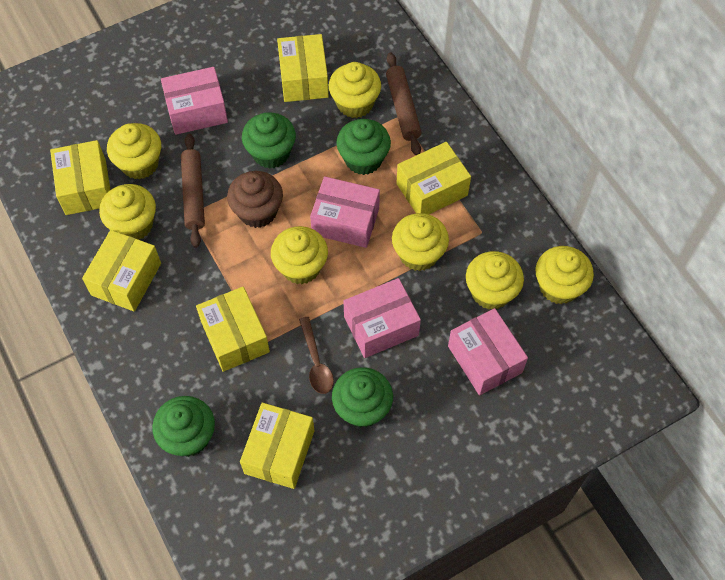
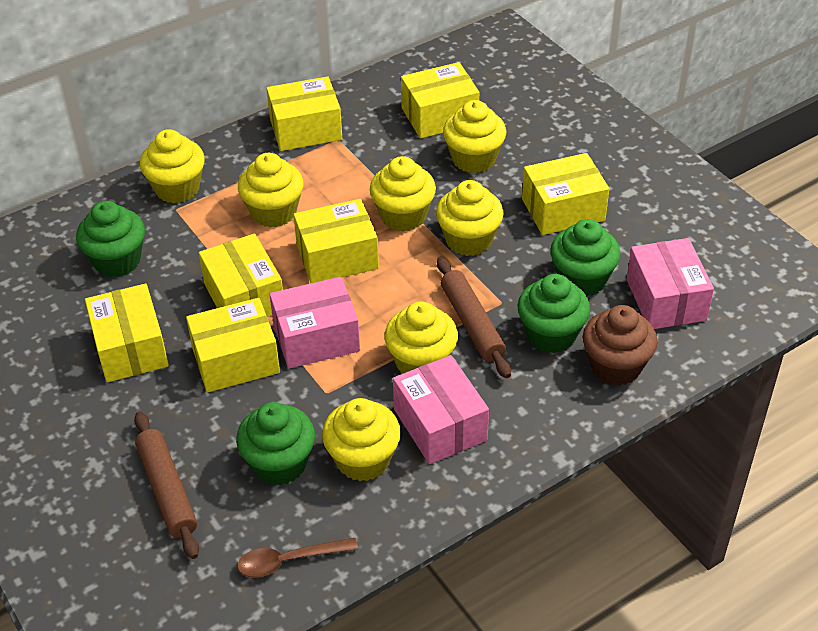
pink box: [161,67,228,135] [310,176,380,248] [343,278,421,358] [448,308,528,395] = 4 -> [269,277,360,369] [393,355,489,464] [626,238,714,329] = 3
yellow box: [50,140,110,215] [82,230,161,312] [196,287,270,372] [240,403,314,489] [277,34,329,102] [396,142,471,214] = 6 -> [85,283,169,382] [186,298,280,393] [199,233,283,317] [266,76,342,151] [293,199,379,283] [401,62,479,138] [522,153,609,235] = 7

